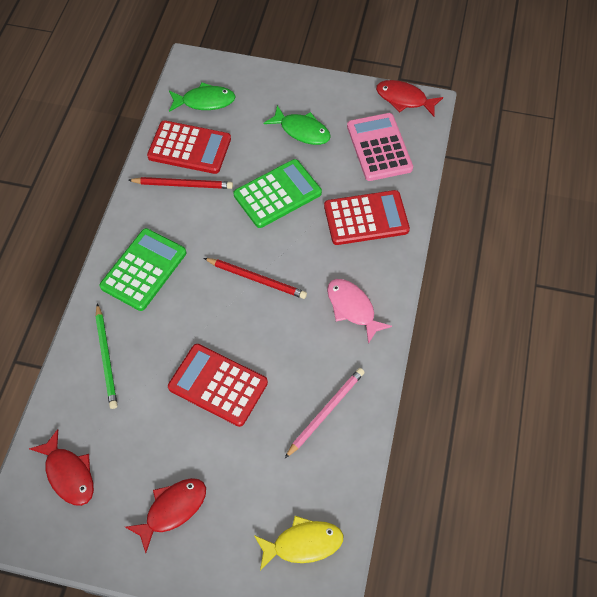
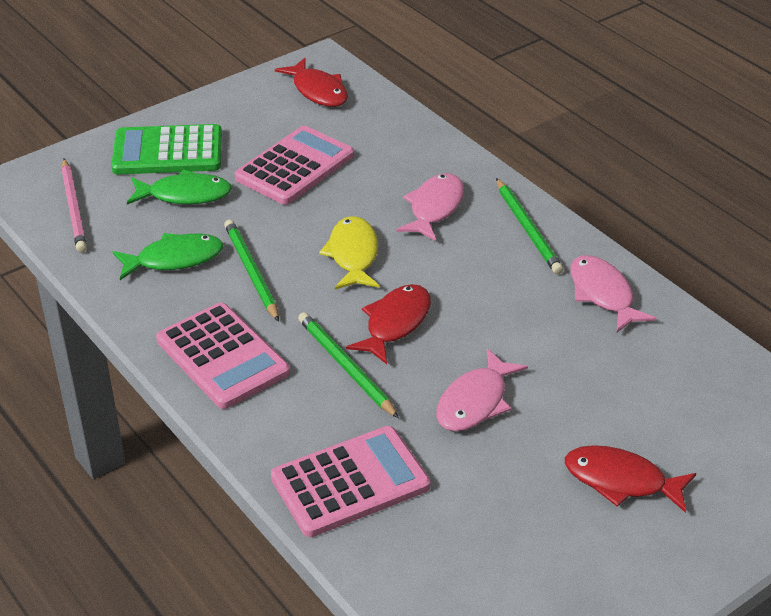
green calculator: [100,228,186,311] [234,159,322,228] = 2 -> [111,124,222,174] = 1
green pencil: [95,304,118,409] = 1 -> [224,220,279,322] [298,312,399,418] [496,178,563,274] = 3
pink calculator: [347,113,413,181] = 1 -> [156,303,290,409] [235,126,354,205] [271,426,430,537] = 3
pink fish: [327,279,392,344] = 1 -> [396,173,464,241] [436,348,528,431] [571,255,656,332] = 3
red calculator: [147,120,231,174] [168,344,268,427] [324,190,410,245] = 3 -> none = 0
red pencil: [128,177,233,189] [204,258,307,299] = 2 -> none = 0

